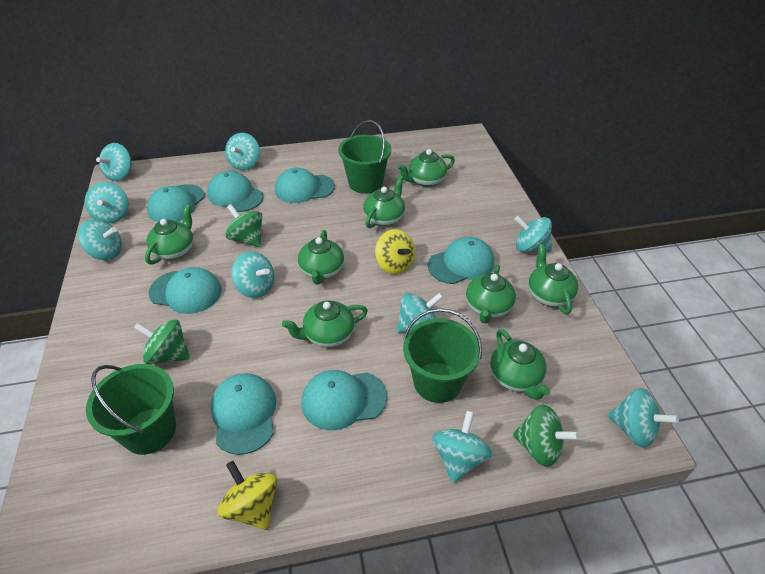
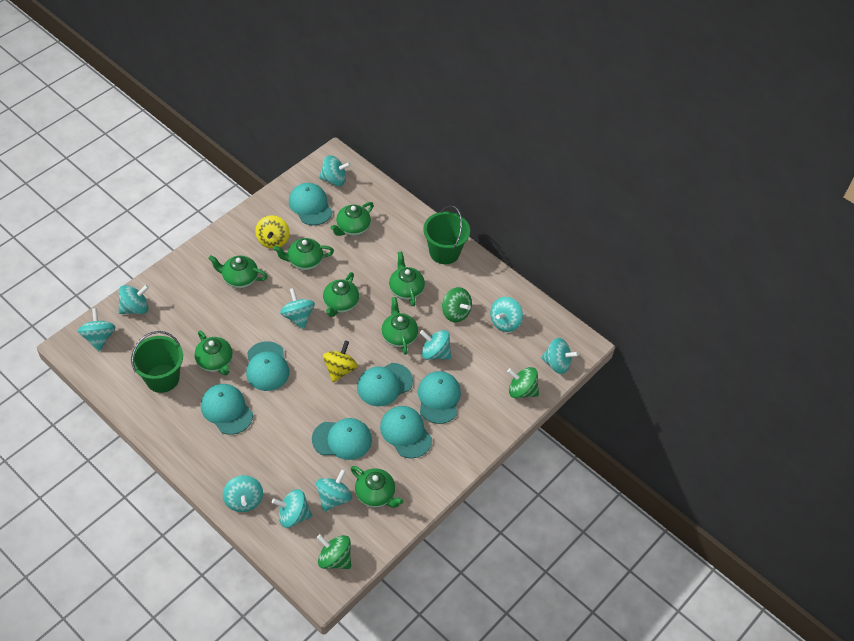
green bucket: [86,364,176,455] [338,120,392,194] [403,308,482,403] = 3 -> [131,331,183,393] [423,205,470,264] = 2
turquoise spinning top: [78,219,122,260] [85,182,129,223] [96,143,132,181] [225,133,260,170] [231,251,274,298] [397,293,443,333] [433,410,492,483] [514,216,552,252] [607,388,679,448] = 9 -> [78,308,115,351] [119,285,149,314] [223,475,263,512] [272,489,312,528] [280,288,315,329] [316,469,352,512] [319,155,351,186] [420,330,451,360] [490,297,523,332] [541,338,579,374] = 10

